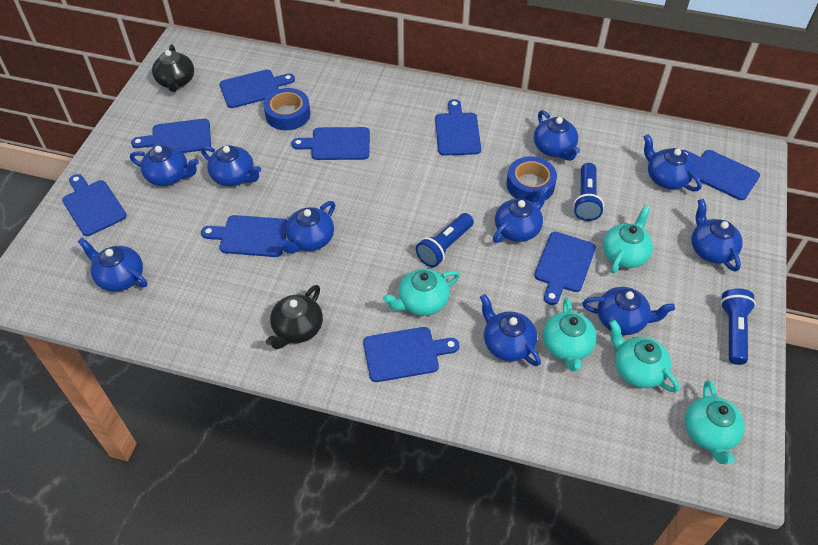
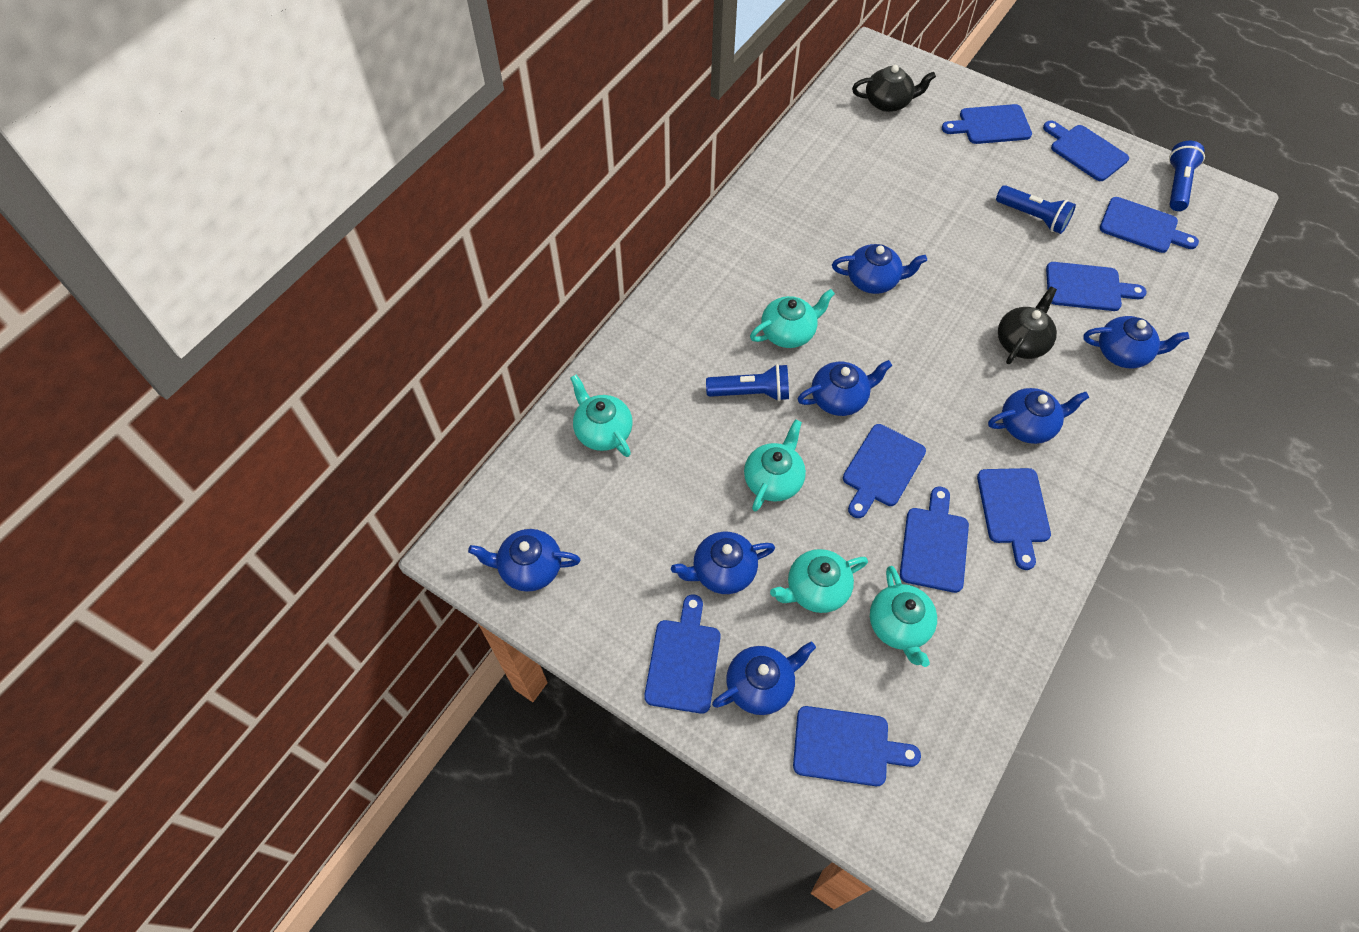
blue tape: [263,88,310,130] [507,156,557,203] = 2 -> none = 0
blue teapot: [78,238,147,292] [130,145,199,186] [201,145,261,186] [278,201,335,254] [480,294,541,366] [493,185,549,243] [534,110,580,161] [582,287,675,335] [643,134,702,191] [691,199,743,272] = 10 -> [468,529,581,592] [671,532,775,594] [712,642,816,715] [798,360,892,416] [832,244,927,294] [988,388,1090,444] [1083,316,1189,368] = 7

